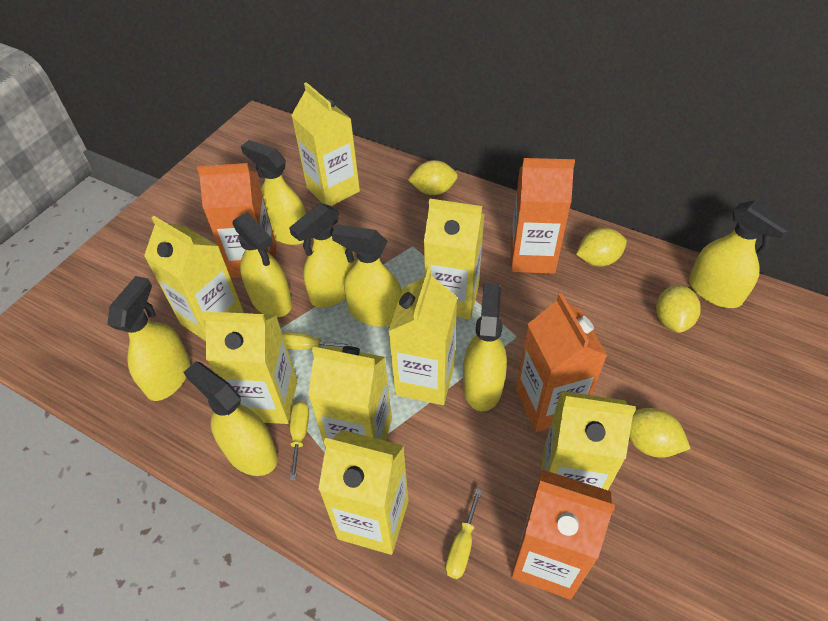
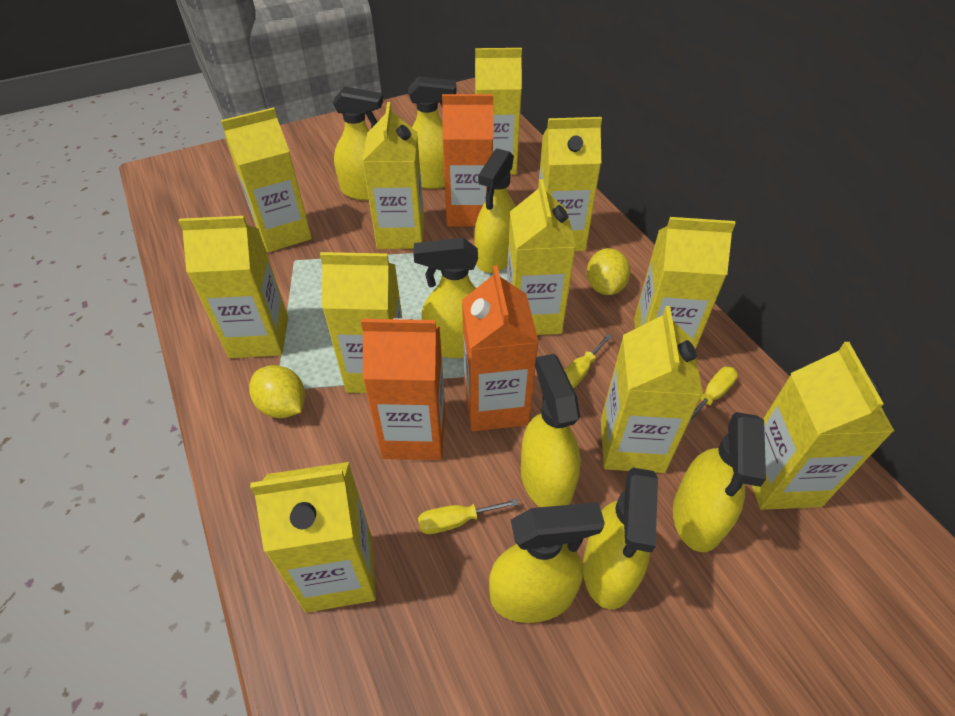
orange carton: [197,163,276,278] [510,158,575,274] [511,469,615,599] [516,293,608,432] = 4 -> [361,318,445,460] [442,94,493,226] [462,265,539,431] = 3
yellow carton: [144,216,244,341] [203,312,297,424] [291,82,360,206] [308,346,392,448] [318,430,409,555] [388,268,457,405] [424,199,485,319] [541,391,636,490] = 8 -> [178,216,288,358] [221,107,312,253] [250,462,376,613] [320,252,402,393] [362,102,424,249] [475,48,522,175] [507,179,576,335] [538,117,602,251] [601,306,703,473] [634,217,736,350] [752,342,894,510] = 11
yellow lemon: [408,160,458,195] [576,228,627,267] [629,408,691,458] [656,285,701,333] = 4 -> [249,365,305,418] [587,248,630,295] = 2

